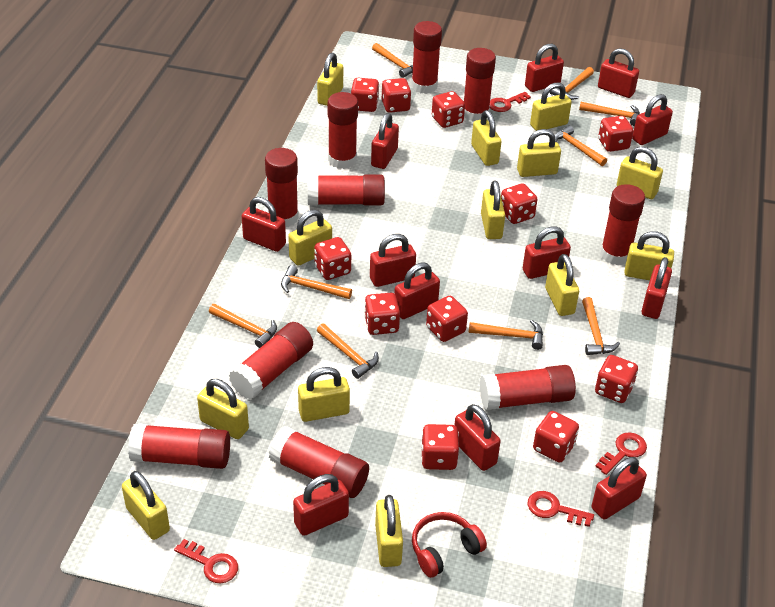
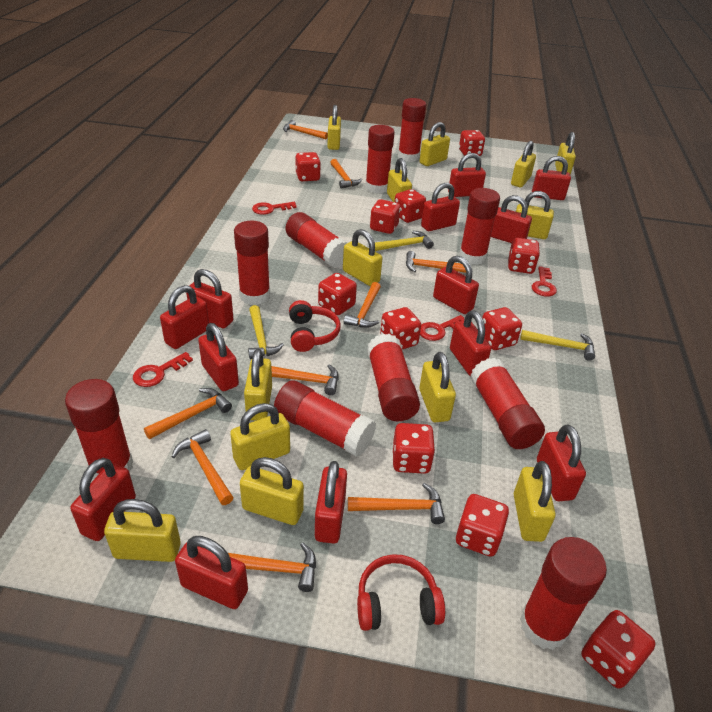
red headphones: [412,512,487,578] = 1 -> [289,300,341,352] [357,554,445,631] = 2
red padlock: [242,197,286,252] [293,474,349,536] [370,234,416,287] [371,113,399,169] [394,262,440,319] [454,404,501,471] [523,226,571,279] [525,44,564,92] [592,457,647,519] [598,48,639,98] [632,94,673,145] [641,257,672,319] = 12 -> [70,458,136,541] [160,285,209,349] [175,536,248,609] [186,269,233,328] [198,323,239,391] [315,461,347,544] [421,183,460,231] [433,256,479,314] [448,153,486,197] [450,310,491,376] [491,195,532,243] [532,156,571,200] [537,424,586,501] = 13
yellow hammer: none = 0 -> [248,305,284,359] [375,231,434,251] [520,330,595,361] = 3

